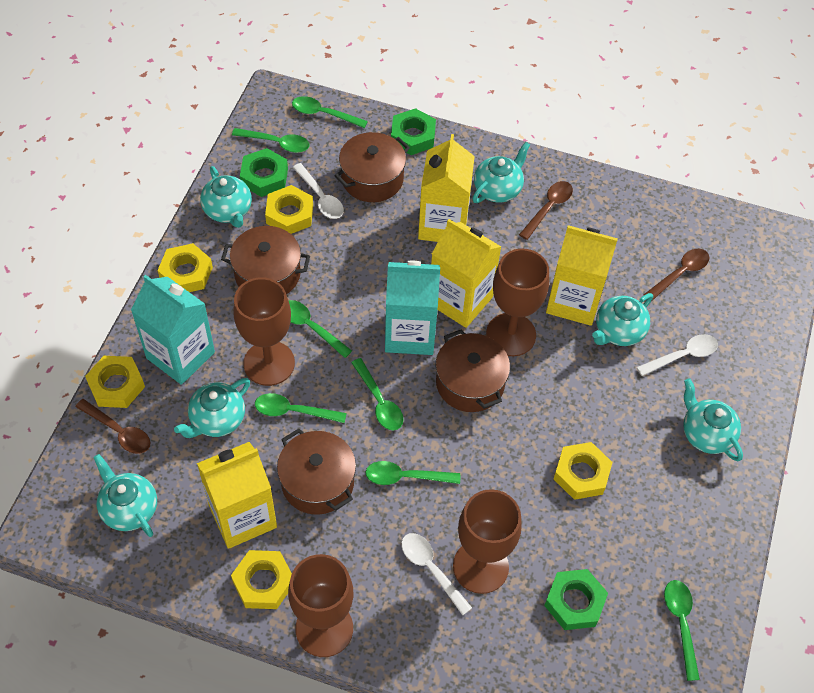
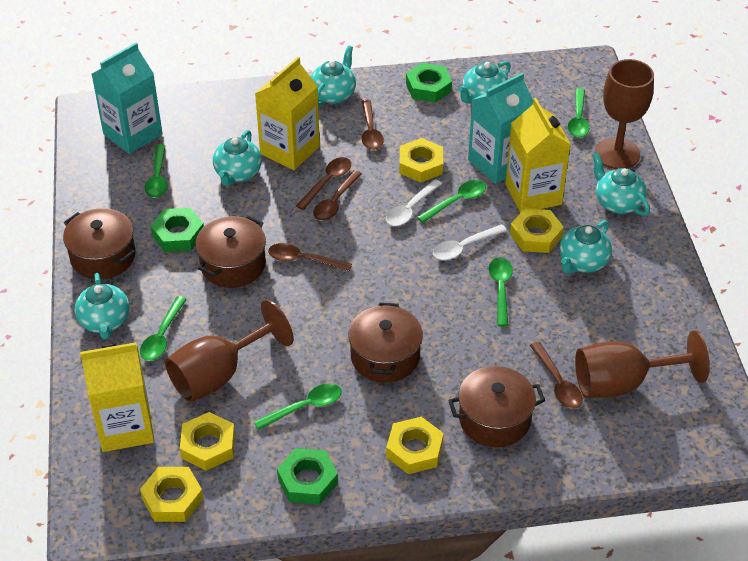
brown goblet: [233,277,295,386] [288,554,353,657] [453,489,522,594] [486,248,549,356] = 4 -> [165,299,294,402] [575,330,710,398] [595,59,654,169] = 3
brown spoon: [75,399,151,454] [519,181,573,240] [644,249,709,301] = 3 -> [268,243,352,271] [296,157,351,210] [313,170,362,221] [361,100,384,150] [530,342,583,409] = 5
green spoon: [232,128,309,153] [255,393,347,423] [288,300,352,358] [292,96,368,128] [351,358,404,430] [366,461,460,485] [664,580,700,681] = 7 -> [140,296,187,361] [145,144,168,198] [254,383,342,430] [417,180,486,223] [489,257,513,327] [567,88,589,138] = 6
white spoon: [293,163,344,219] [401,533,472,615] [637,334,718,376] = 3 -> [386,179,442,226] [433,224,507,260] = 2
yellow carton: [197,442,277,549] [418,134,475,242] [431,219,501,328] [546,226,618,326] = 4 -> [80,342,154,452] [255,57,320,170] [505,98,571,213] = 3

